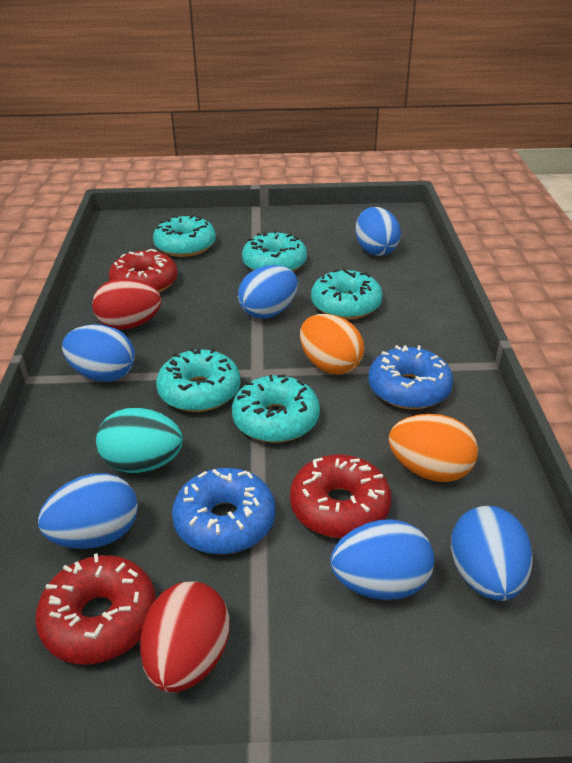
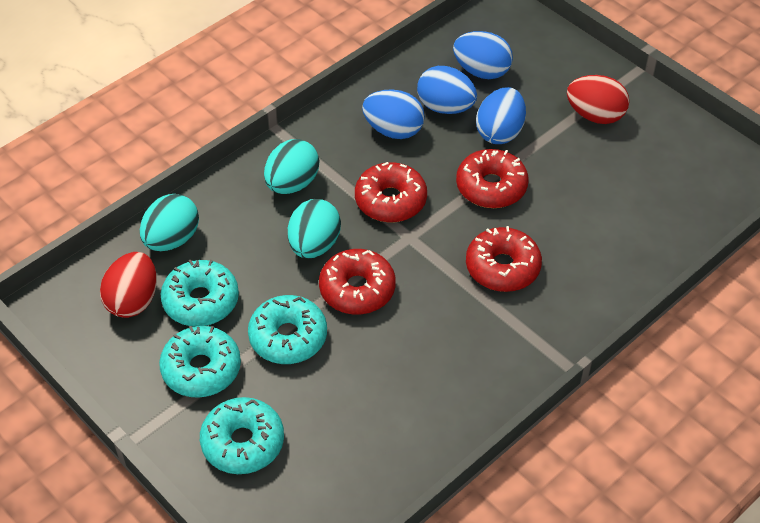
blue donut: [172,468,275,554] [368,345,453,409] = 2 -> none = 0
blue egg: [38,473,138,549] [62,324,135,382] [238,265,298,318] [331,519,434,600] [355,207,401,256] [451,506,533,601] = 6 -> [362,89,425,139] [417,66,477,114] [453,31,513,79] [476,87,526,144] = 4
orange egg: [300,314,364,375] [389,414,478,482] = 2 -> none = 0
red donut: [35,553,156,664] [109,249,178,293] [290,455,391,538] = 3 -> [319,249,396,314] [355,162,427,222] [456,149,529,208] [466,226,542,292] = 4
turquoise donut: [153,215,216,257] [156,348,241,412] [232,375,320,443] [242,230,307,272] [311,269,383,319] = 5 -> [159,326,241,398] [161,260,239,326] [200,397,284,474] [248,295,327,364] = 4
turquoise egg: [96,408,183,473] = 1 -> [140,194,199,251] [264,139,319,194] [288,199,341,258] = 3

